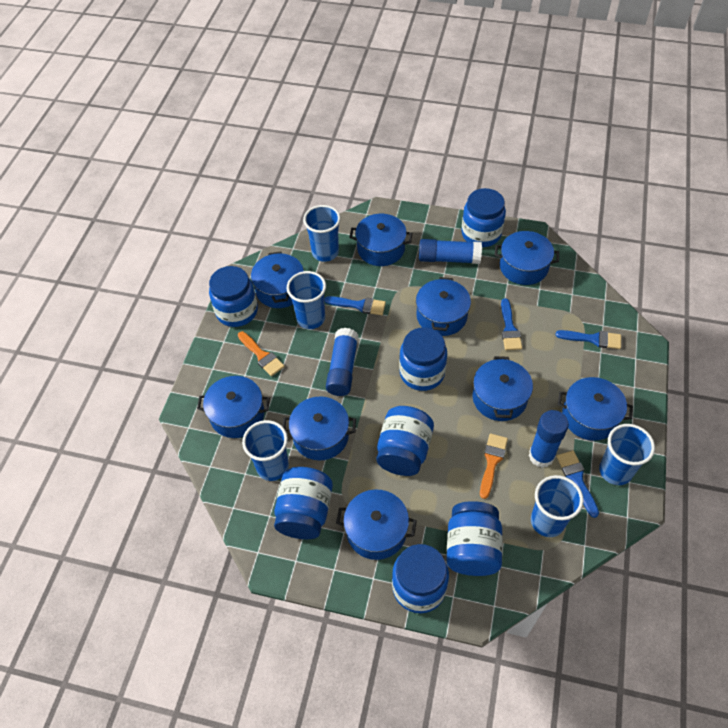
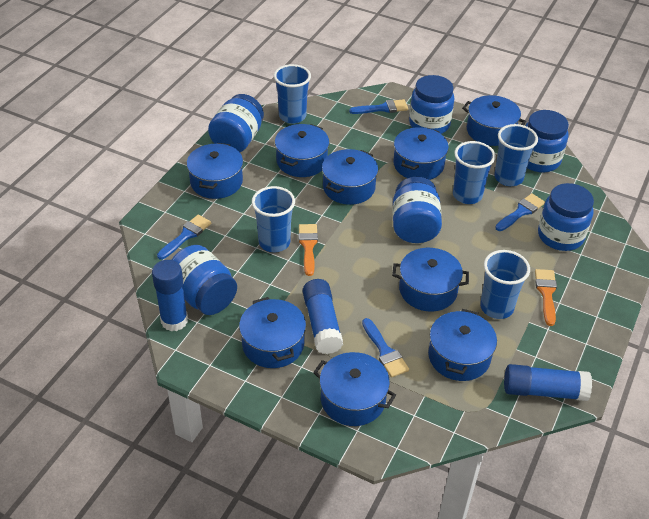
blue jar: [209,266,258,327] [274,467,333,539] [376,406,434,476] [392,544,449,613] [399,327,447,391] [447,501,503,576] [461,188,506,247] = 7 -> [171,245,237,315] [208,94,264,152] [392,177,442,243] [409,75,454,134] [525,110,569,173] [538,183,594,251] = 6

